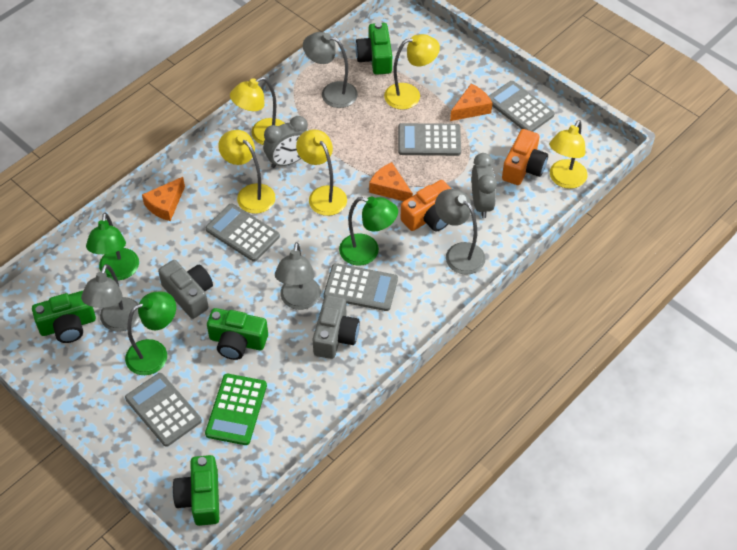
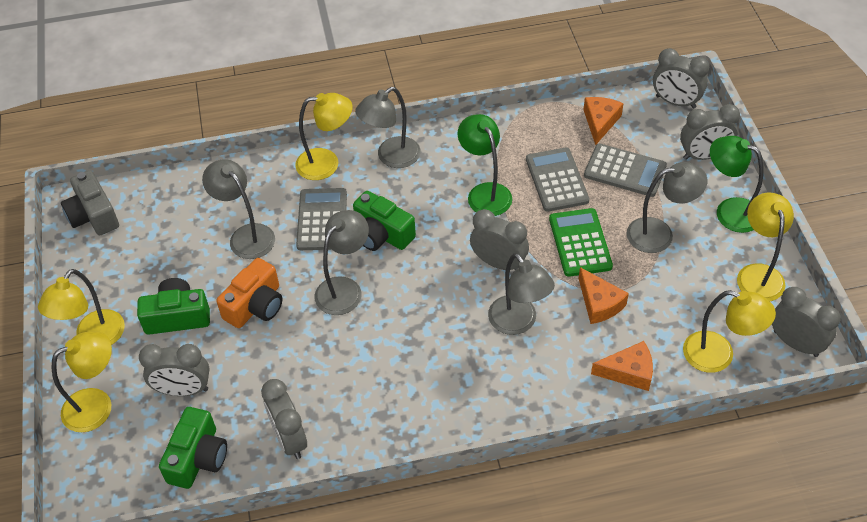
green camera: [32,291,96,343] [173,455,219,526] [207,308,268,360] [355,22,392,75] = 4 -> [137,278,210,335] [159,407,227,489] [353,191,416,251] = 3
green lamp: [86,213,139,280] [125,291,176,375] [339,196,398,266] = 3 -> [457,114,512,216] [710,136,764,233] = 2
grey calculator: [125,373,202,447] [206,203,280,262] [324,263,398,311] [398,123,461,156] [489,81,555,132] = 5 -> [296,188,347,250] [526,147,589,212] [584,143,667,197] = 3
grey camera: [158,260,213,319] [313,295,360,359] = 2 -> [61,170,119,235] = 1
grey clock: [263,116,308,168] [472,153,497,218] = 2 -> [139,344,210,396] [261,379,307,459] [470,209,529,270] [653,48,709,109] [680,104,740,160] [772,287,841,357] = 6
grey lamp: [81,264,140,332] [275,242,321,310] [303,32,358,108] [435,189,485,275] = 4 -> [202,159,275,259] [315,210,369,315] [355,87,421,168] [488,253,555,335] [627,162,708,253] = 5
orange camera: [400,180,451,232] [502,129,548,185] = 2 -> [216,258,282,328] = 1

